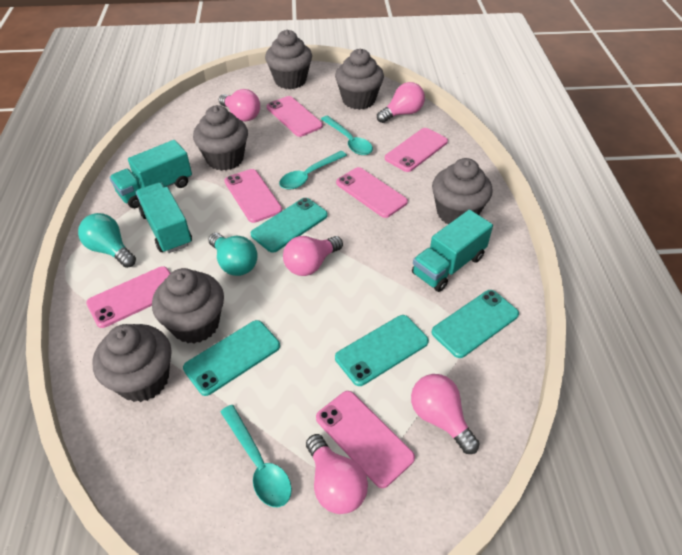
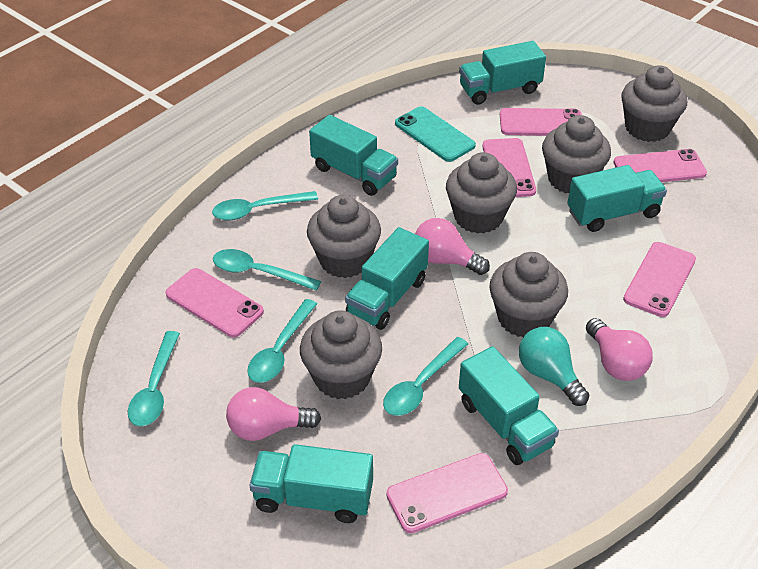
pink light bulb: [219,89,260,121] [283,236,343,276] [306,434,368,514] [377,82,425,123] [411,374,480,454] = 5 -> [226,387,321,441] [415,218,490,275] [586,318,653,381] = 3
turquoise light bulb: [78,213,136,268] [208,233,258,276] = 2 -> [519,327,589,406] = 1
turquoise phone: [183,320,280,396] [251,198,328,253] [335,315,429,386] [432,290,519,358] = 4 -> [395,106,476,162] = 1
turquoise spoon: [220,405,292,507] [279,151,347,190] [321,116,373,155] = 3 -> [128,331,180,426] [212,191,318,221] [213,249,321,291] [247,299,317,383] [383,337,468,416] = 5
turquoise truck: [109,140,192,208] [136,182,192,253] [412,210,493,292] = 3 -> [249,444,373,523] [309,115,398,196] [345,227,429,330] [459,41,546,105] [459,346,559,465] [567,165,667,232] = 6

